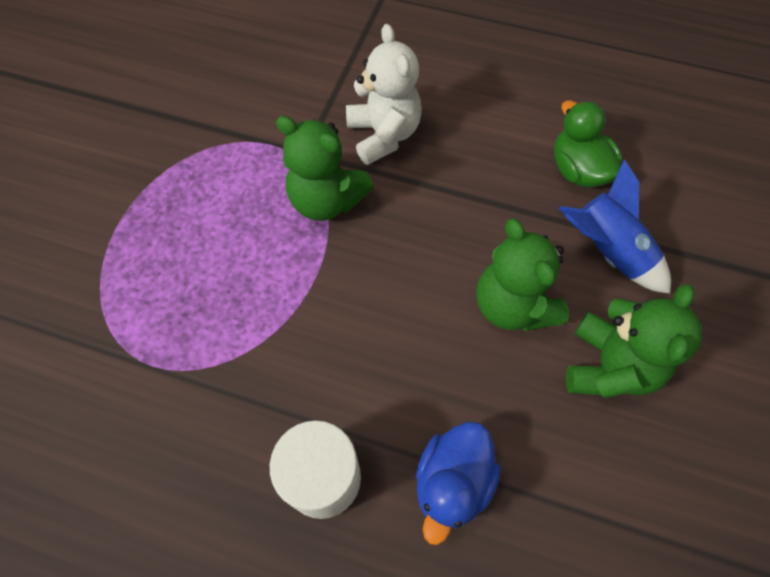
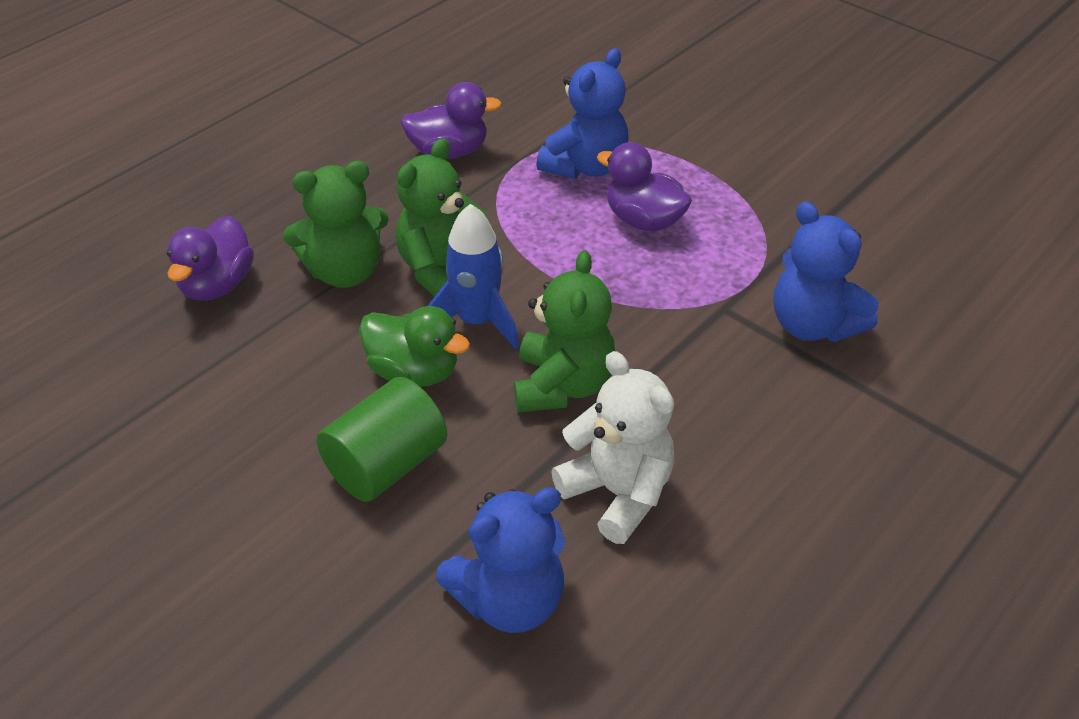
blue duck: [416,421,501,545] = 1 -> none = 0
blue teddy bear: none = 0 -> [436,487,566,633] [536,48,629,179] [774,201,879,342] = 3
green cylinder: none = 0 -> [316,377,447,502] = 1
purple duck: none = 0 -> [167,216,254,301] [400,82,502,159] [597,142,692,232] = 3
white cylinder: [270,420,361,519] = 1 -> none = 0

